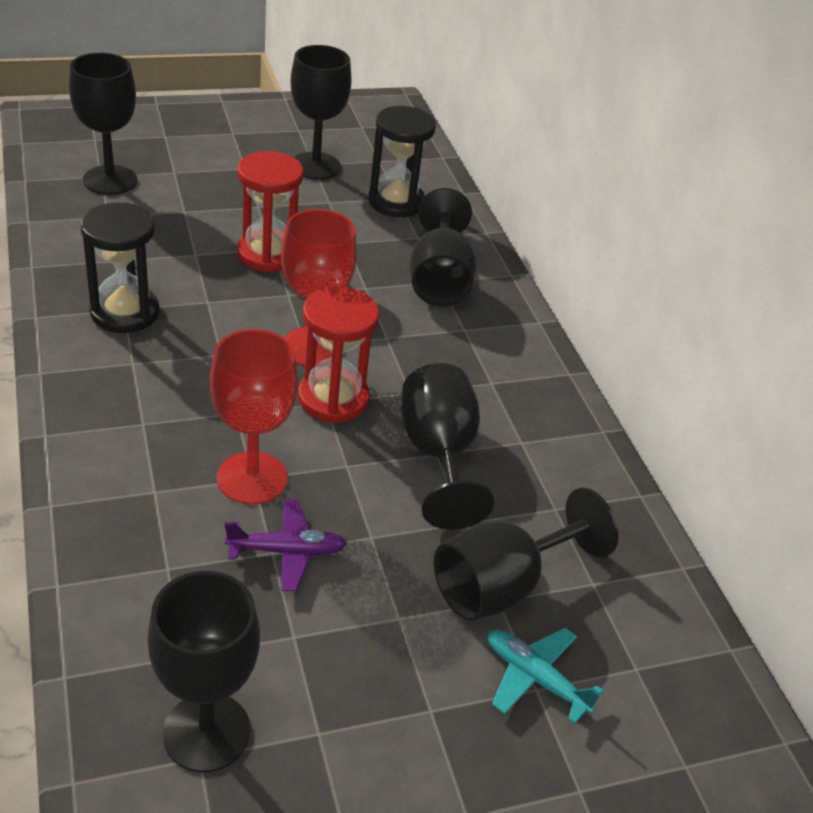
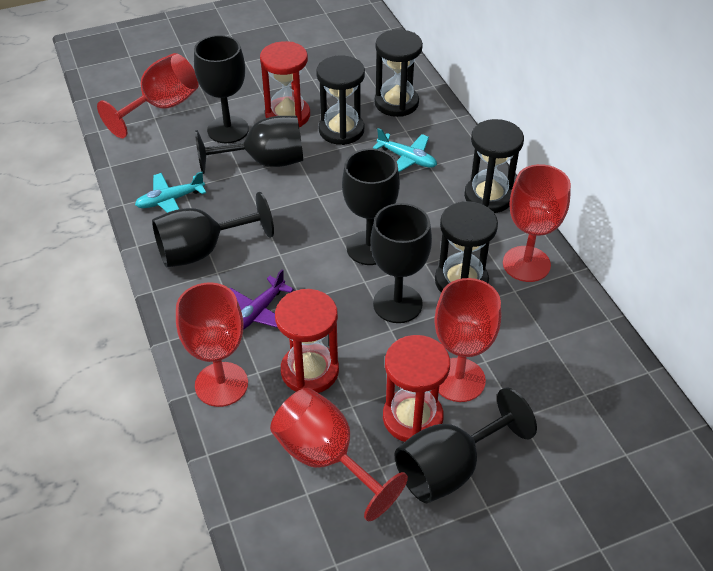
black hourglass: [80,202,159,333] [368,106,436,217] = 2 -> [316,55,365,145] [375,29,423,117] [435,201,498,292] [464,119,524,213] = 4
red goblet: [210,329,298,505] [281,209,357,366] = 2 -> [97,53,199,138] [176,282,248,407] [270,388,408,521] [435,278,501,402] [503,164,571,282] = 5
red hourglass: [237,151,304,272] [298,286,379,423] = 2 -> [260,41,310,127] [275,289,339,393] [383,335,450,442] = 3
turquoise plane: [488,628,603,724] = 1 -> [135,172,206,213] [373,128,437,172] = 2

